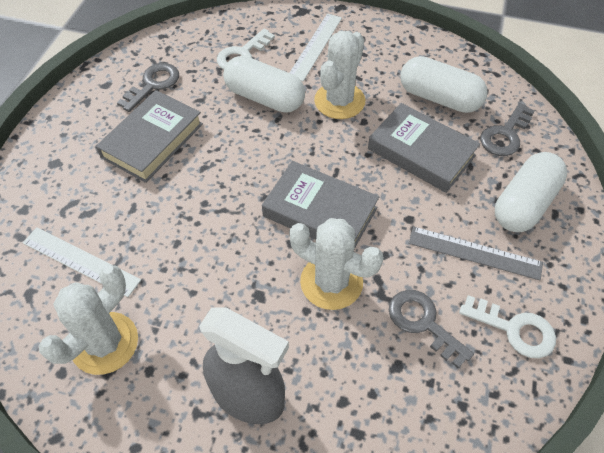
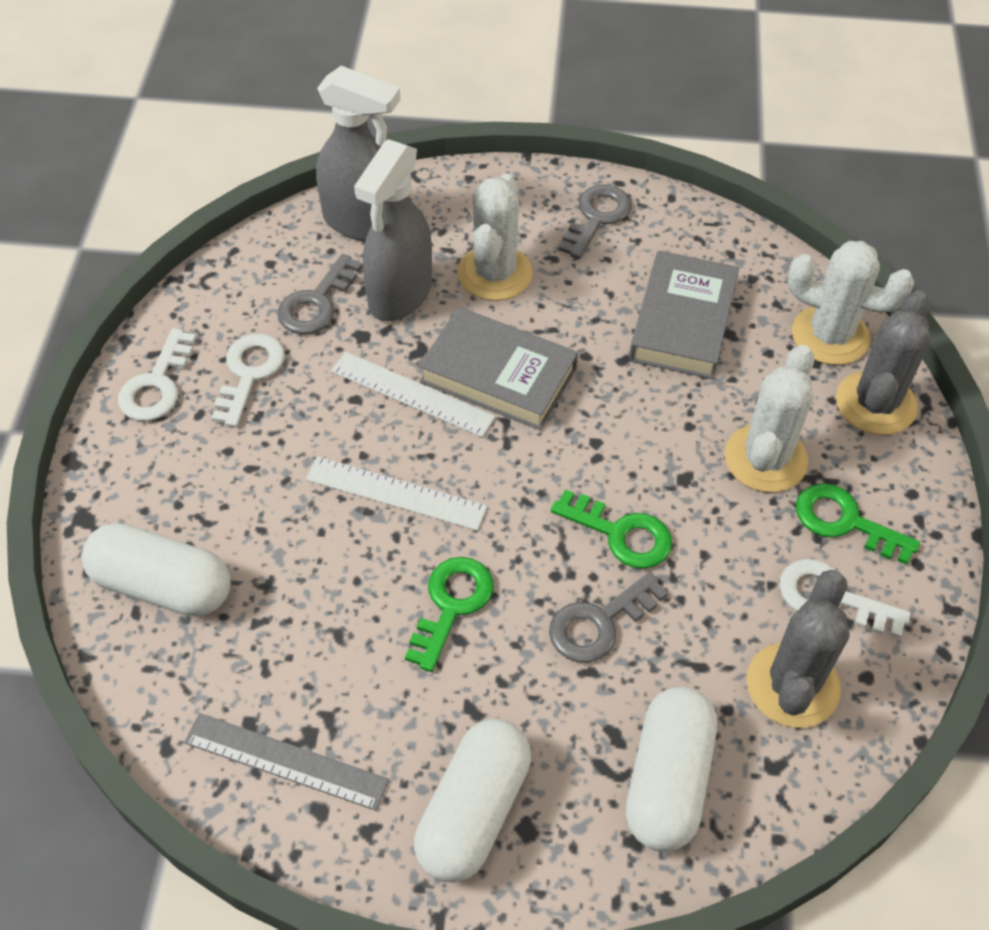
green key: none = 0 -> [405,557,493,672] [551,489,672,569] [796,483,920,565] = 3
grey book: [96,90,203,183] [262,161,379,249] [368,103,480,193] = 3 -> [419,307,578,430] [629,251,739,379] = 2
grey cactus: none = 0 -> [747,570,850,728] [836,290,931,435] = 2
grey spray bottle: [199,307,289,424] = 1 -> [316,66,400,241] [354,139,432,321] = 2
white key: [217,29,275,70] [459,295,556,358] = 2 -> [118,328,196,421] [211,334,285,427] [779,559,911,638] = 3

